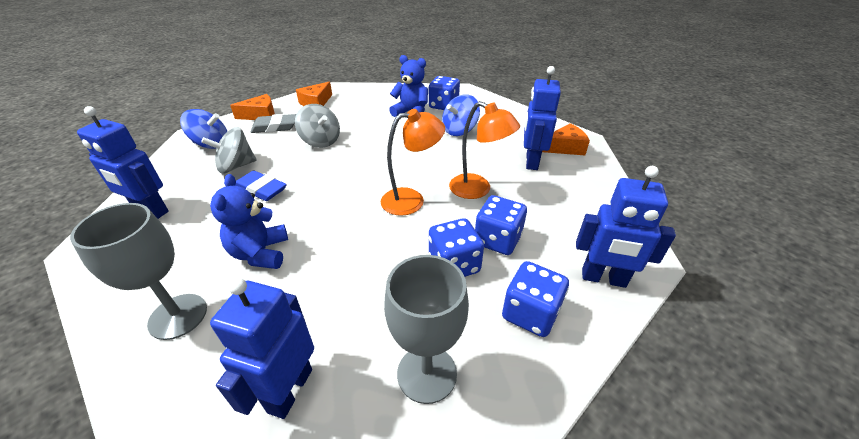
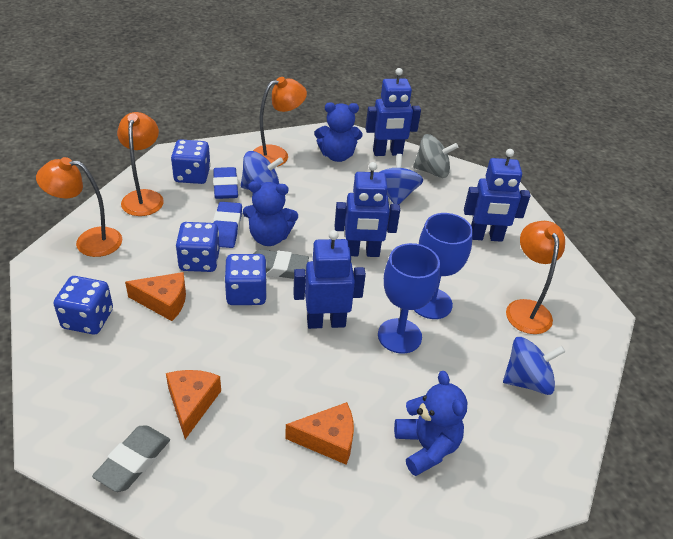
blue eraser: [236,171,287,201] = 1 -> [213,167,238,199] [213,202,242,248] = 2
blue goblet: none = 0 -> [378,243,440,354] [414,213,473,319] = 2
blue spinning top: [180,109,227,149] [442,94,480,136] = 2 -> [241,151,283,190] [380,154,423,204] [503,337,566,395] = 3
blue teddy bear: [210,174,288,269] [389,55,428,117] = 2 -> [243,181,298,246] [314,102,362,162] [394,371,467,476] = 3
grey eraser: [251,114,296,133] = 1 -> [92,426,170,492] [253,249,309,279] = 2
grey goblet: [70,203,207,340] [384,255,469,404] = 2 -> none = 0
grey spinning top: [201,127,257,173] [295,104,340,148] = 2 -> [413,134,458,178] = 1
orange lamp: [381,109,445,216] [449,101,520,199] = 2 -> [36,157,122,257] [117,112,164,216] [253,77,307,167] [506,221,565,334] = 4

